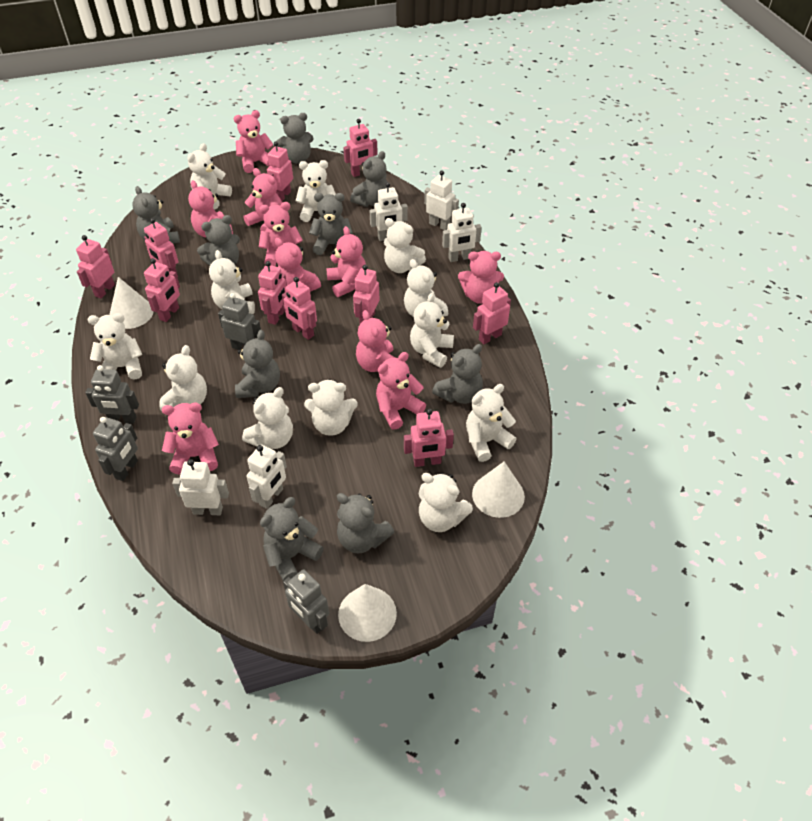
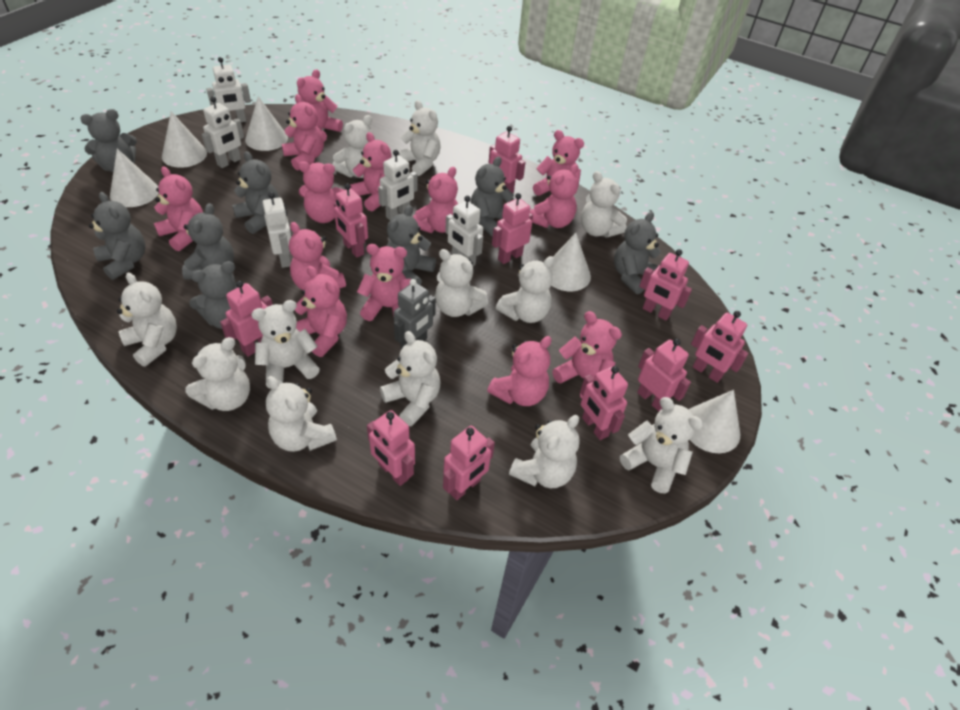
grey robot: [85,365,139,424] [93,417,138,481] [218,293,261,350] [283,569,329,634] = 4 -> [394,279,436,350] = 1
grey teddy bear: [132,186,180,243] [197,215,240,266] [235,330,280,398] [260,497,324,581] [277,113,314,164] [309,193,353,255] [337,493,394,554] [350,151,387,207] [432,344,483,404] = 9 -> [80,109,137,172] [89,192,145,280] [182,203,234,280] [189,261,245,329] [232,151,279,234] [386,205,436,285] [470,157,514,236] [614,212,661,294] = 8
pink teddy bear: [162,403,219,474] [188,180,233,237] [234,110,274,173] [244,168,282,231] [259,202,303,266] [275,238,321,292] [326,226,366,297] [356,310,395,372] [376,352,426,430] [458,251,504,304] = 10 -> [154,166,203,251] [282,94,324,171] [289,222,346,290] [295,266,347,357] [297,69,343,142] [298,161,344,223] [350,132,391,211] [357,244,411,321] [413,167,458,233] [487,336,552,406] [530,164,578,228] [533,130,584,196] [552,311,622,398] = 13
white cone: [109,277,154,329] [338,584,397,642] [472,462,525,518] = 3 -> [110,149,159,207] [162,111,207,168] [245,96,288,151] [550,233,591,291] [689,390,740,453] = 5

